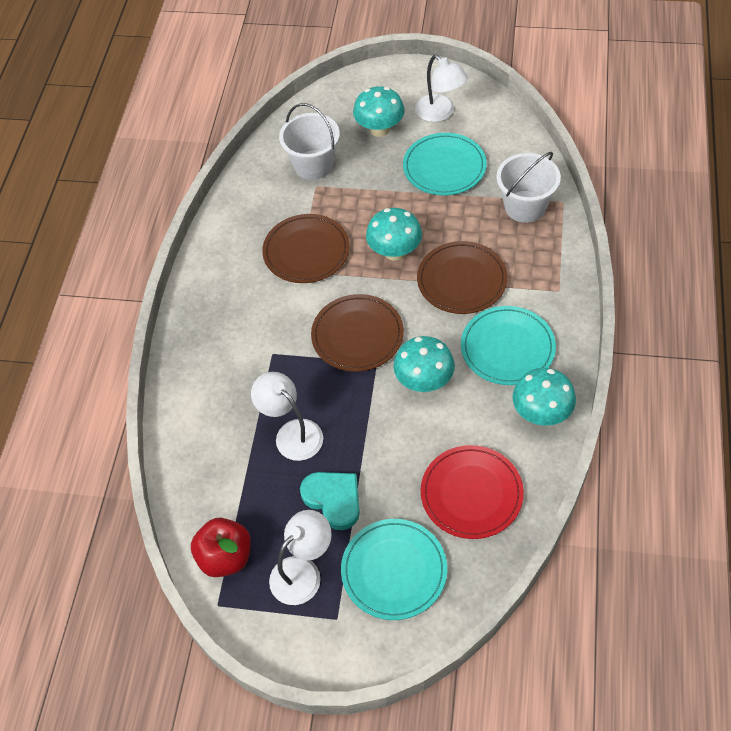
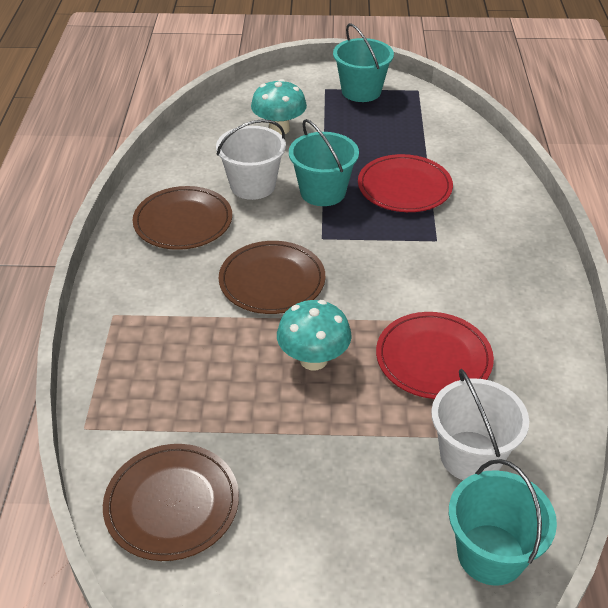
red apple: [191,518,251,577] = 1 -> none = 0
red plate: [421,445,524,539] = 1 -> [358,154,453,212] [376,312,494,399] = 2
turquoise bucket: none = 0 -> [289,119,359,206] [333,23,394,102] [449,459,557,586] = 3
turquoise heart: [300,472,360,530] = 1 -> none = 0
turquoise mushroom: [353,86,405,137] [366,208,422,261] [393,336,455,392] [513,368,576,426] = 4 -> [251,79,307,135] [277,300,352,370] = 2
turquoise plate: [341,519,447,620] [403,133,487,196] [461,306,556,385] = 3 -> none = 0
white lamp: [251,372,323,461] [269,510,332,605] [415,55,468,122] = 3 -> none = 0

